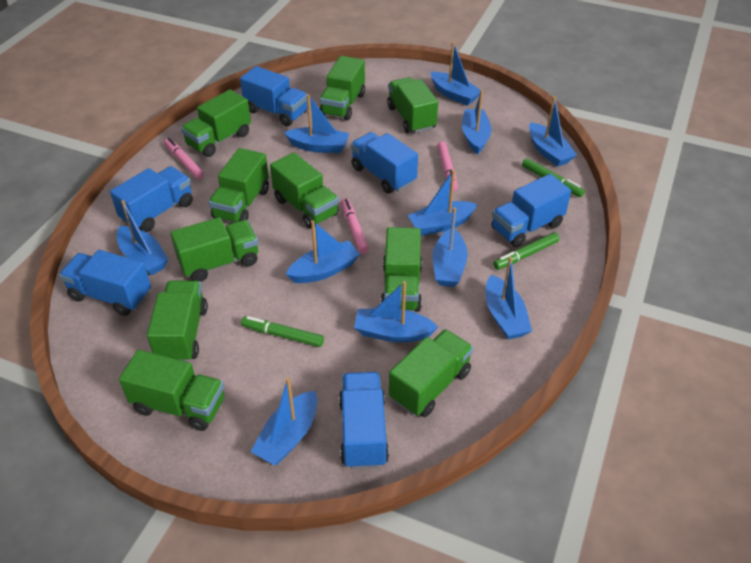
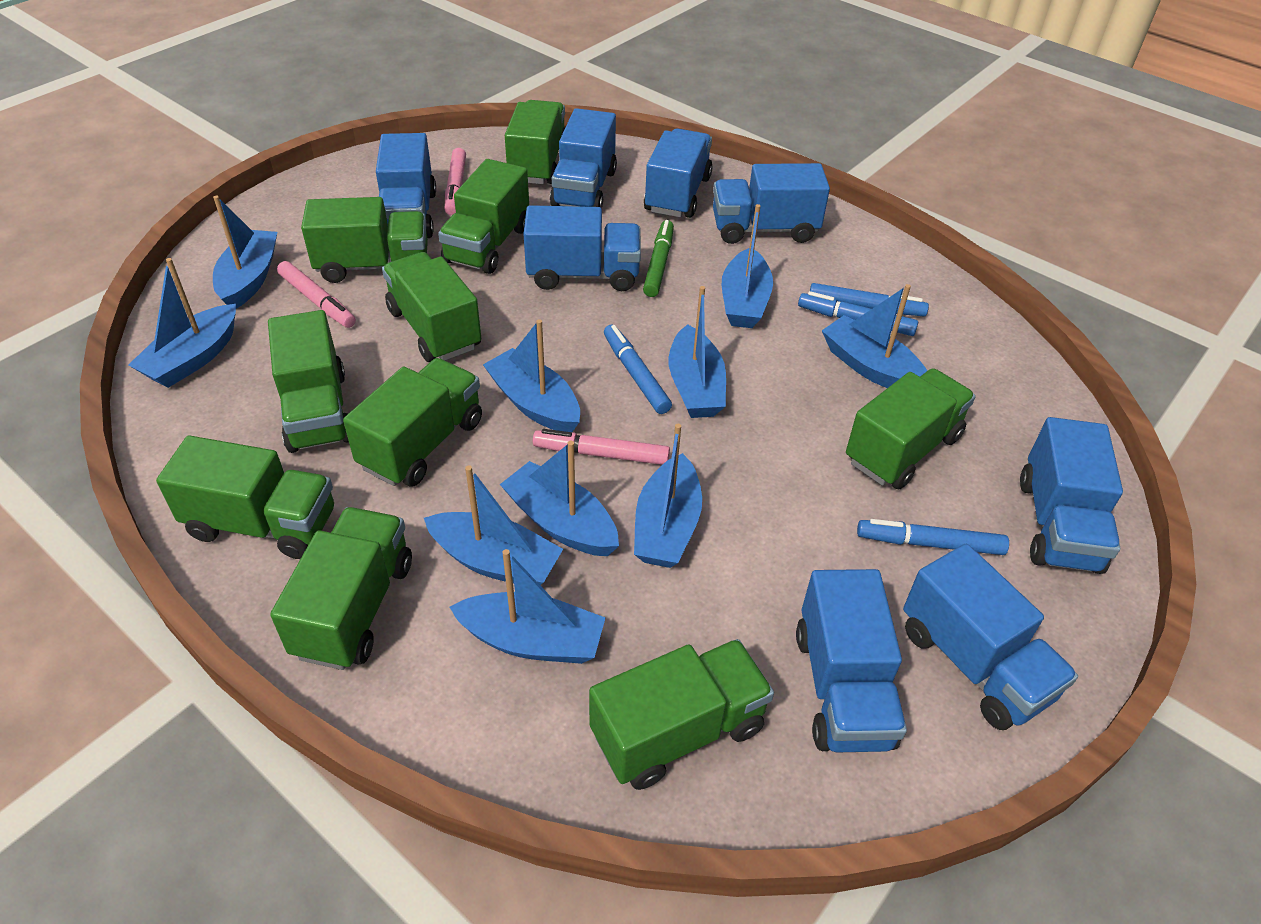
blue boat: [117,200,169,276] [250,378,318,465] [284,94,349,153] [286,220,360,283] [354,281,438,342] [407,170,477,236] [430,42,480,106] [433,207,468,287] [462,90,492,155] [485,257,532,339] [529,96,577,167] = 11 -> [128,258,236,388] [213,196,277,308] [424,465,563,585] [449,549,605,664] [483,319,580,432] [500,441,619,556] [634,424,702,568] [669,286,726,418] [722,204,773,328] [822,284,927,388] = 10
blue marker: none = 0 -> [604,325,672,414] [798,291,918,336] [810,283,929,316] [857,519,1009,555] = 4
blue truck: [59,250,151,316] [110,166,193,232] [240,66,307,126] [339,372,389,469] [351,132,418,194] [491,174,571,247] = 6 -> [376,133,436,238] [524,205,641,291] [550,108,617,208] [644,128,713,218] [713,163,830,244] [796,569,907,752] [903,544,1078,730] [1020,417,1123,574] = 8
green marker: [241,316,324,347] [493,232,559,270] [522,158,585,197] = 3 -> [643,220,674,297] = 1

